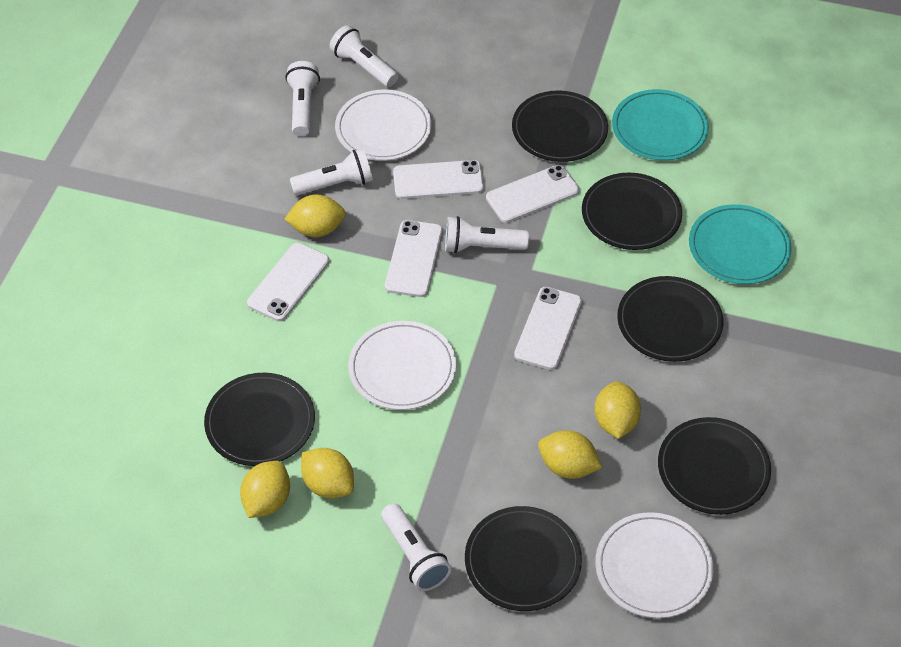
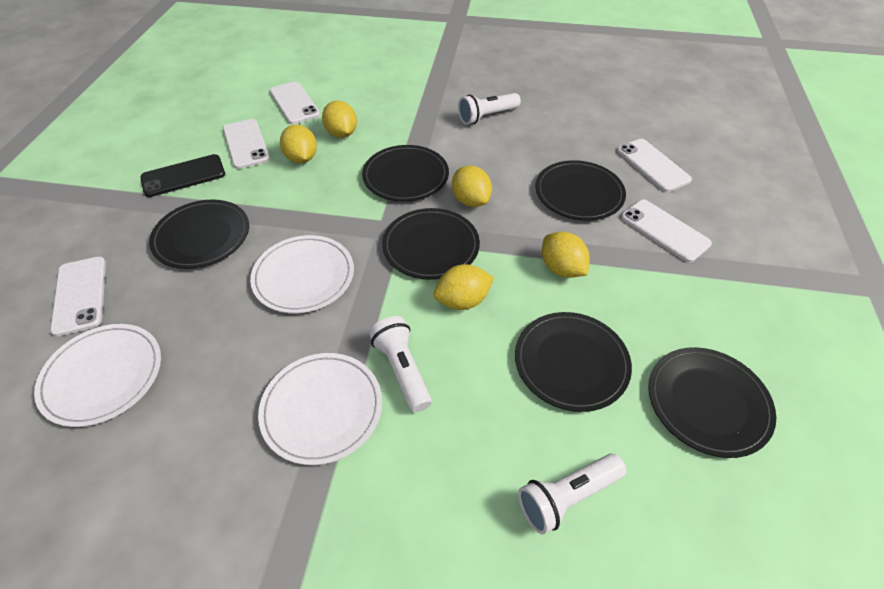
black phone: none = 0 -> [140,154,225,197] = 1
turquoise plate: [612,89,709,160] [689,204,792,284] = 2 -> none = 0
white flashlight: [285,61,320,136] [290,149,373,195] [329,25,398,87] [381,503,451,591] [445,216,529,253] = 5 -> [369,316,432,412] [458,93,521,125] [518,453,627,534] = 3

